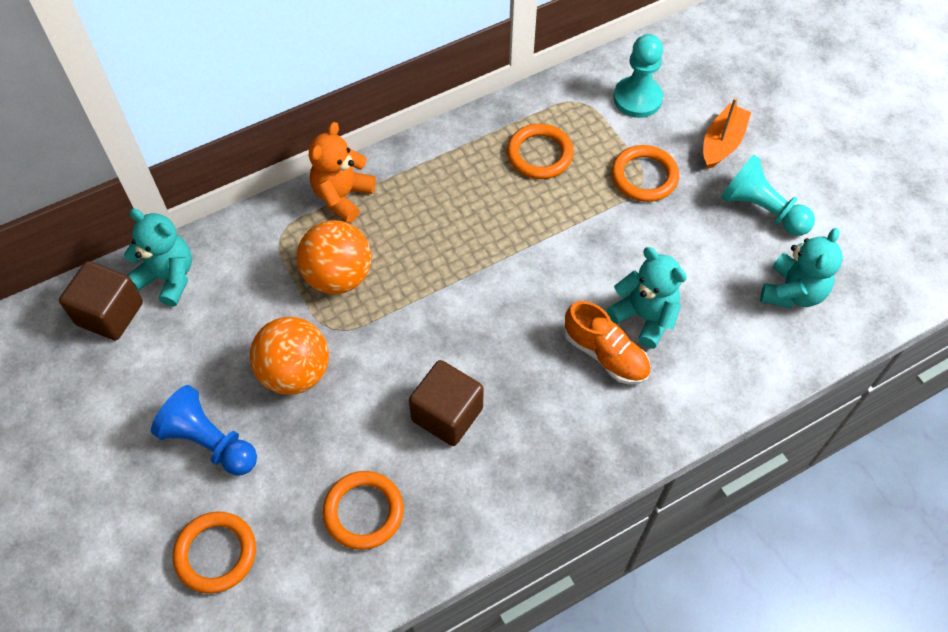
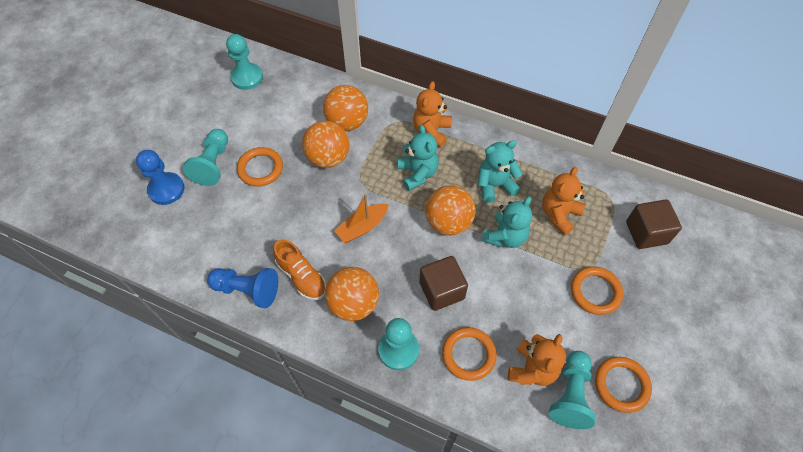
blue pawn: [151,385,257,476] = 1 -> [136,150,185,205] [207,268,278,308] = 2
orange ball: [250,317,329,395] [297,220,371,294] = 2 -> [302,121,350,168] [323,85,368,131] [325,267,379,321] [425,185,476,236] = 4
orange teddy bear: [309,122,376,223] = 1 -> [413,81,452,147] [508,334,566,386] [542,167,585,235] = 3
turquoise pawn: [613,34,663,118] [721,154,815,236] = 2 -> [183,129,228,186] [226,34,263,90] [378,318,419,370] [549,351,596,429] = 4

